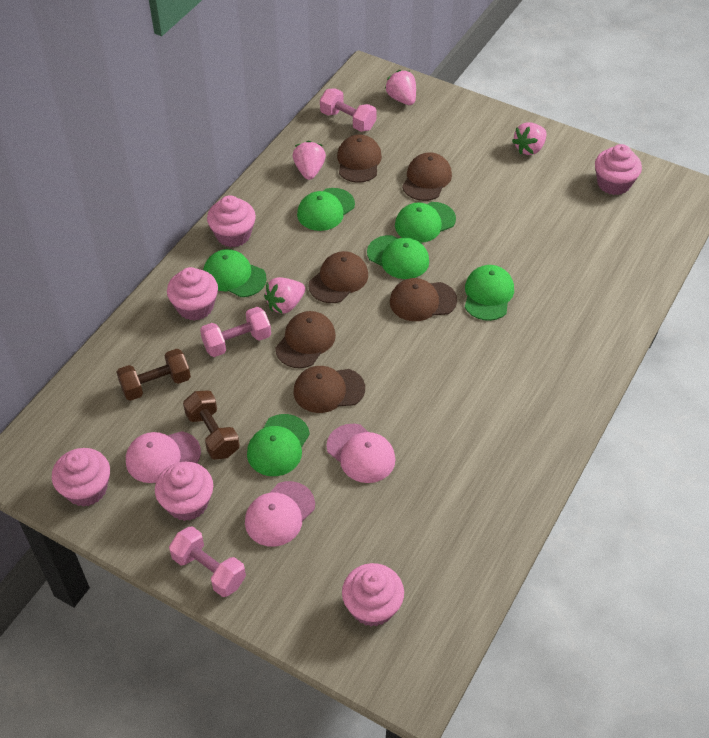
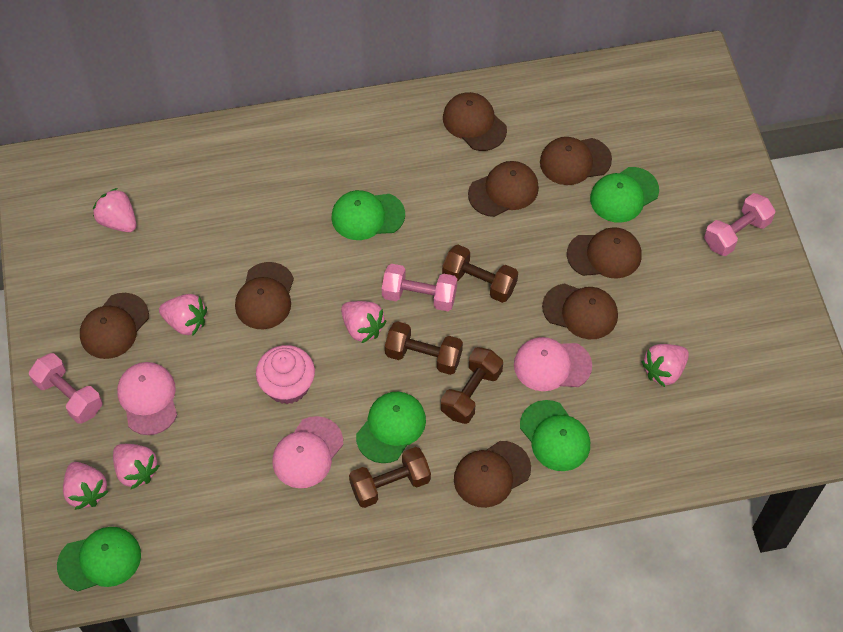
brown cap: [275,311,336,368] [294,366,365,413] [308,251,368,303] [337,134,382,183] [390,278,457,321] [402,152,452,201] = 6 -> [80,293,149,359] [235,262,294,329] [443,92,507,151] [454,441,531,508] [468,161,539,217] [540,137,612,185] [542,283,618,339] [567,227,642,279] = 8
brown dumbbell: [117,349,191,401] [183,390,240,460] = 2 -> [349,447,431,508] [385,321,463,375] [441,347,503,424] [442,245,518,303] = 4
green cap: [203,249,267,297] [247,414,310,476] [297,188,355,231] [367,235,429,279] [395,202,456,243] [465,265,514,321] = 6 -> [57,527,141,591] [331,190,405,240] [356,392,426,463] [520,400,590,471] [590,167,659,223] = 5
pink cupcake: [52,448,110,507] [155,462,213,521] [167,267,218,321] [207,195,256,247] [342,563,404,627] [595,144,642,195] = 6 -> [256,345,315,404] = 1
pink strawberry: [264,277,305,314] [293,141,326,180] [385,70,416,105] [512,122,546,155] = 4 -> [63,462,109,510] [93,188,136,232] [113,444,160,489] [159,294,207,336] [341,301,386,343] [642,344,689,387] = 6

